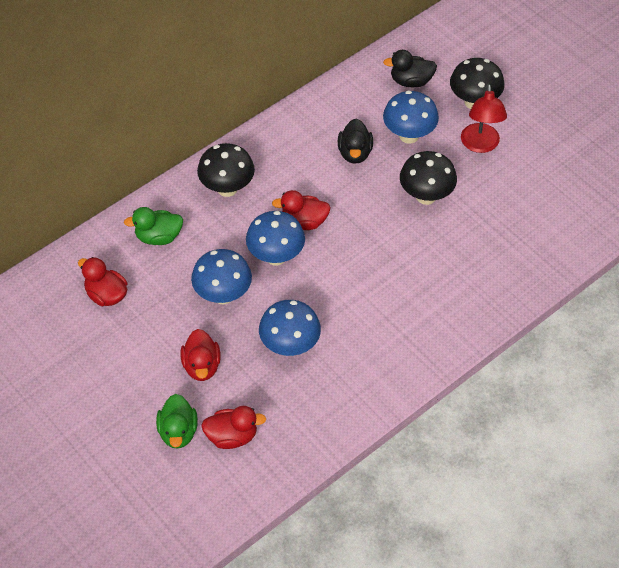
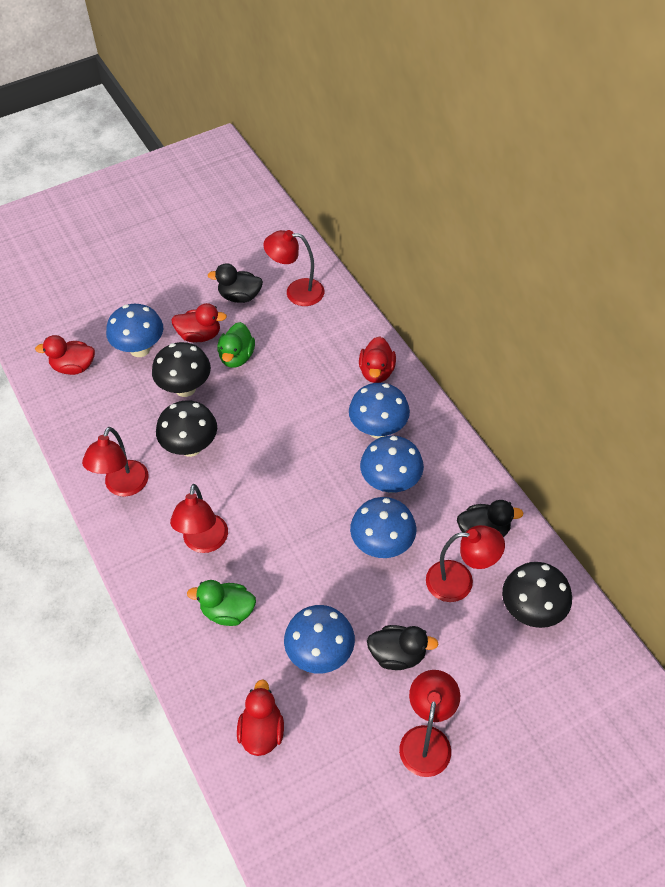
black duck: [338,119,373,164] [383,50,437,87] = 2 -> [208,263,263,303] [367,625,438,670] [457,500,523,537] = 3
blue mushroom: [191,249,252,304] [246,211,305,266] [259,300,321,356] [383,91,439,144] = 4 -> [106,304,163,357] [284,605,355,674] [349,383,410,439] [350,497,416,558] [360,436,424,493] = 5
red lamp: [461,84,507,153] = 1 -> [82,427,149,497] [170,484,228,553] [263,230,325,306] [399,670,460,777] [426,525,505,602] = 5

